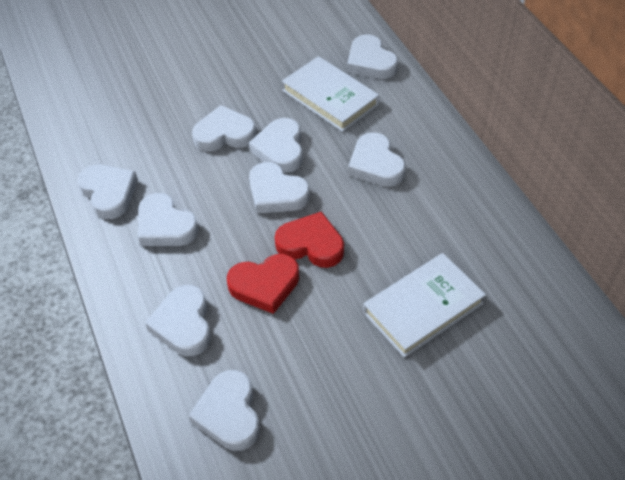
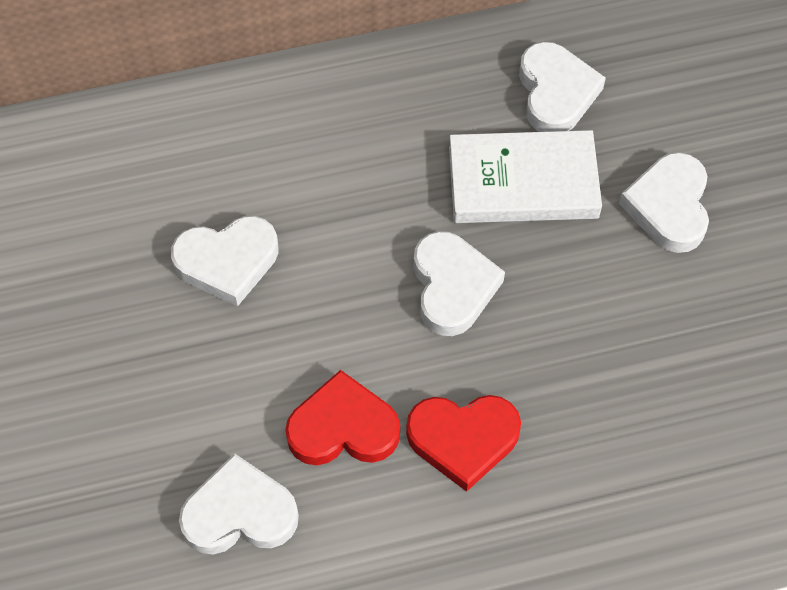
white book: [282,56,379,132] [363,253,486,358] = 2 -> [449,130,602,223] = 1
white heart: [77,165,138,219] [138,193,199,246] [145,285,211,356] [189,370,260,451] [192,105,256,151] [249,118,303,173] [249,162,310,214] [347,34,398,79] [348,132,406,187] = 9 -> [171,216,278,306] [179,453,299,554] [414,231,505,336] [519,42,606,132] [619,152,709,253] = 5

